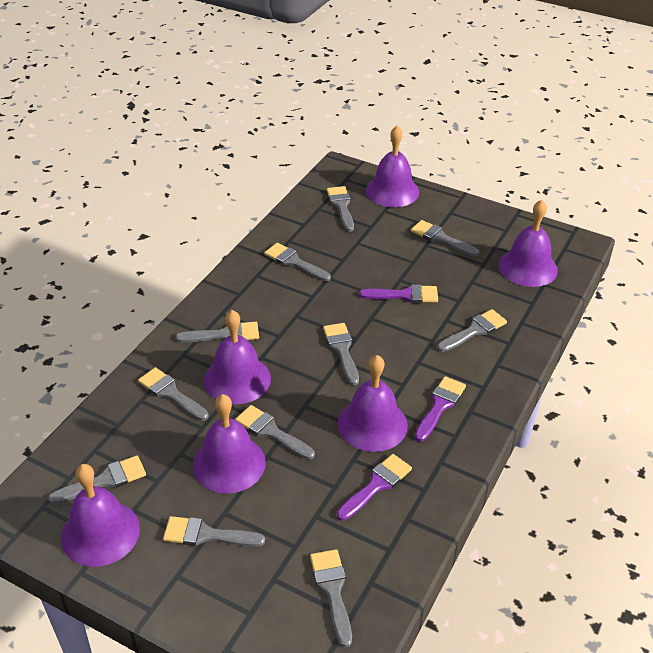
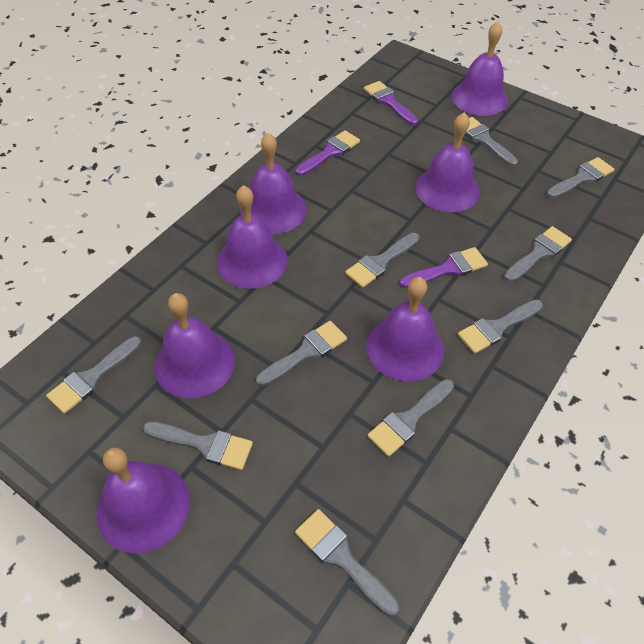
grey brush: [48,456,146,504] [138,367,209,421] [163,516,265,547] [176,322,259,342] [235,405,315,460] [264,243,331,281] [310,549,352,647] [323,323,359,385] [327,186,354,232] [411,220,479,256] [437,309,507,352] = 11 -> [46,336,142,414] [143,421,253,470] [256,321,347,386] [295,509,399,616] [345,233,420,288] [367,379,454,457] [458,300,543,354] [465,117,518,166] [504,226,572,282] [547,157,614,198] = 10
purple bell: [61,464,140,567] [193,394,266,494] [204,310,271,404] [338,355,408,452] [366,126,419,207] [498,200,558,287] = 6 -> [96,447,190,554] [155,293,235,399] [217,185,288,289] [240,133,307,234] [366,277,444,382] [415,112,480,212] [451,21,508,116] = 7

